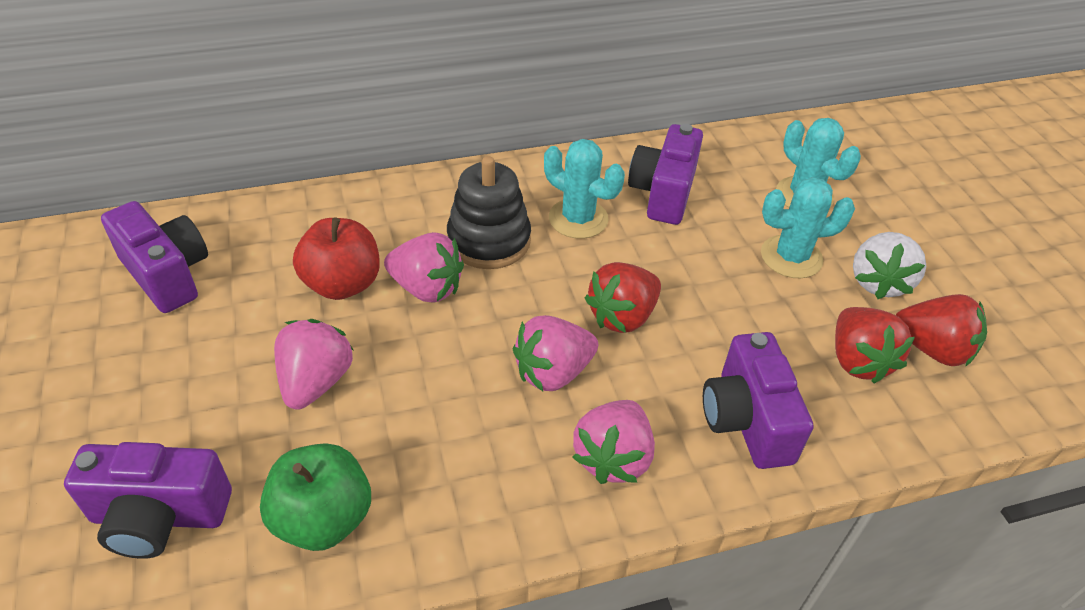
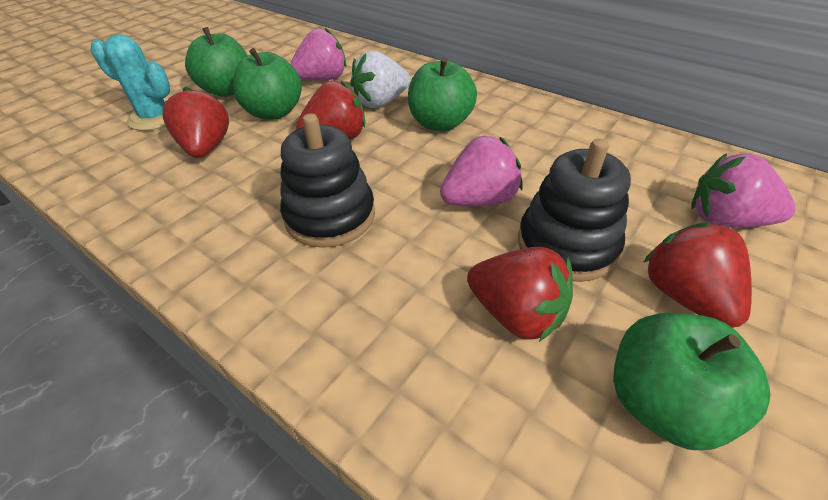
black stacking toy: [447,156,531,269] = 1 -> [280,113,375,248] [518,138,631,282] = 2
green apple: [260,443,371,551] = 1 -> [185,27,248,97] [233,48,302,120] [408,57,477,132] [613,313,771,450] = 4
pink strawberry: [274,319,353,409] [384,232,464,303] [513,315,598,391] [572,400,655,484] = 4 -> [290,27,347,81] [440,136,523,206] [691,153,796,228] = 3
purple camera: [64,442,232,559] [101,201,208,313] [628,124,703,225] [703,332,814,469] = 4 -> none = 0
red apple: [293,217,380,300] = 1 -> none = 0
red strawberry: [585,262,661,333] [835,307,915,384] [896,294,987,367] = 3 -> [162,87,229,158] [296,80,365,139] [467,247,573,342] [643,222,752,328] = 4
turquoise cactus: [544,139,625,239] [761,177,855,278] [776,118,861,208] = 3 -> [91,34,170,131] = 1

